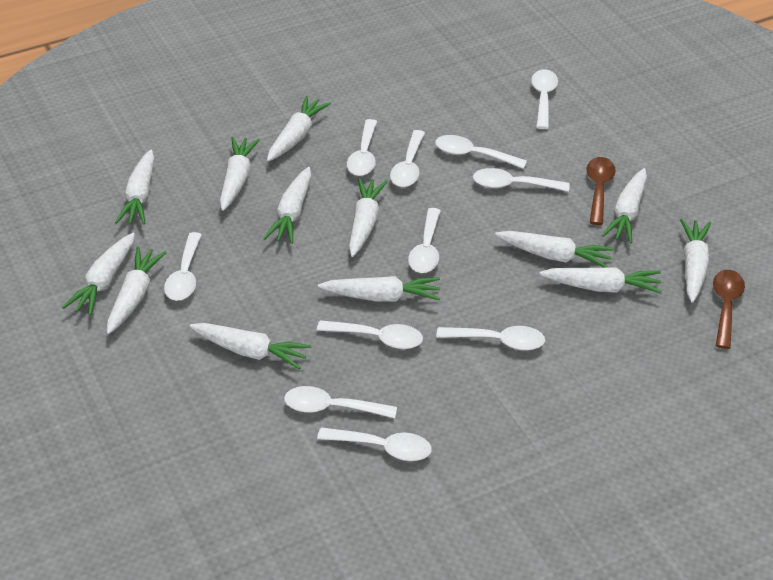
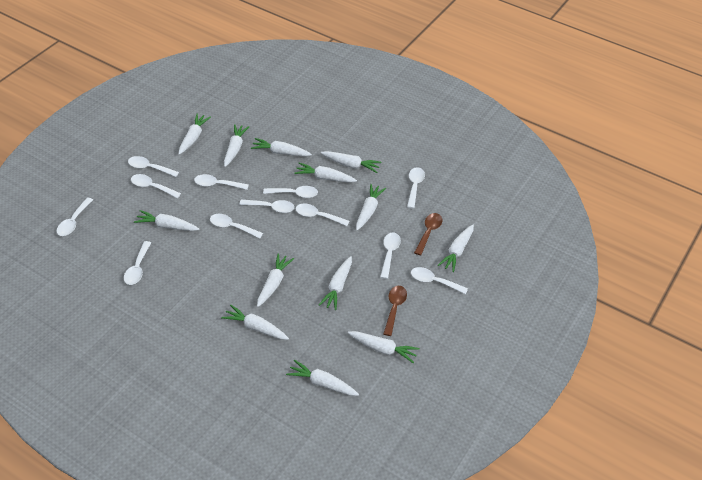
white spoon: [164,232,202,301] [284,386,397,418] [317,320,423,349] [317,427,432,461] [347,119,377,176] [390,130,425,187] [408,208,441,273] [435,135,527,169] [436,326,545,351] [473,168,570,192] [531,69,558,129] = 11 -> [57,198,93,236] [124,241,151,285] [128,156,179,177] [131,174,181,198] [194,174,249,190] [210,214,263,238] [239,200,294,213] [263,186,318,198] [296,204,349,226] [380,233,401,279] [407,167,425,208] [411,267,468,294] = 12

